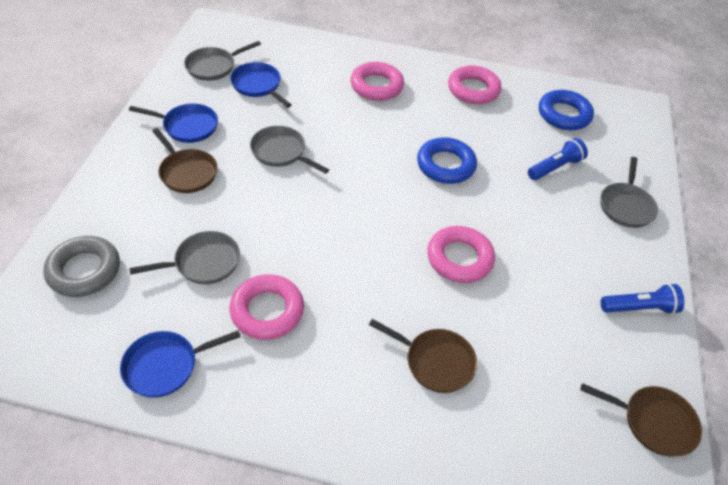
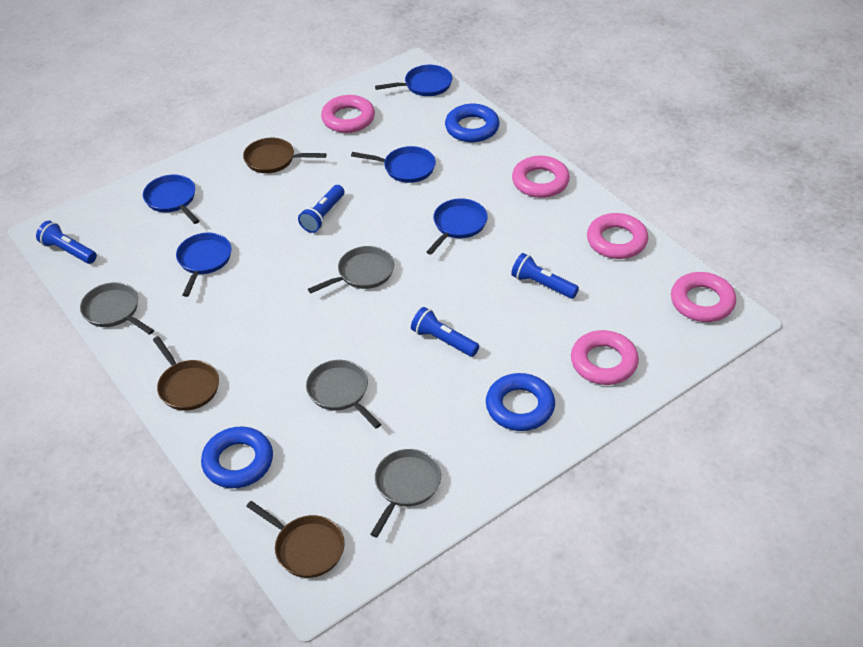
blue flashlight: [528,138,588,180] [601,283,684,314] = 2 -> [36,221,97,264] [298,185,344,233] [411,307,479,357] [511,253,579,299] = 4
blue pan: [120,331,241,398] [129,104,218,143] [230,62,292,108] = 3 -> [143,175,199,224] [176,233,232,297] [351,146,436,183] [375,65,452,96] [426,198,488,255] = 5
blue ring: [417,137,477,184] [539,90,594,130] = 2 -> [201,427,273,488] [445,104,500,142] [486,373,555,431] = 3
grey ring: [43,236,120,297] = 1 -> none = 0
pink ring: [230,274,304,340] [350,62,404,101] [427,226,495,283] [448,66,501,104] = 4 -> [321,95,375,133] [512,156,570,198] [571,330,639,385] [587,213,648,259] [671,272,736,322] = 5

